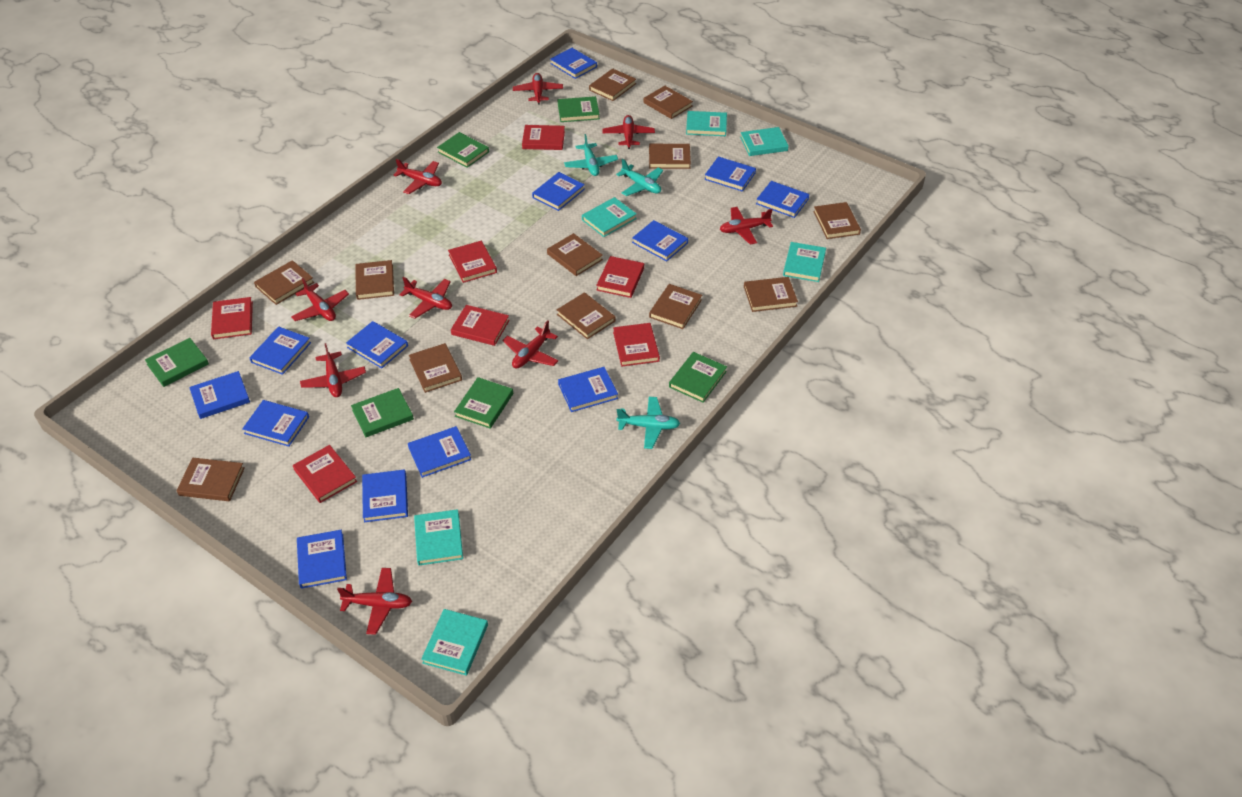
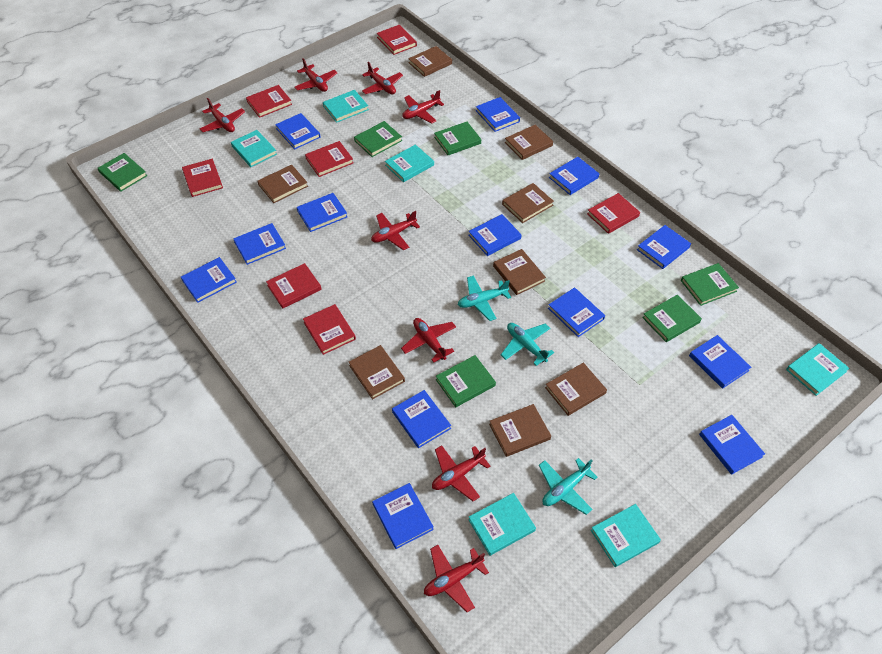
brown book: [176,458,245,501] [254,260,314,305] [355,260,394,300] [409,343,462,393] [547,233,603,276] [557,292,615,339] [589,68,636,101] [644,86,693,119] [649,144,691,169] [649,284,702,329] [744,277,798,312] [813,202,861,239] = 12 -> [258,165,308,203] [349,345,405,399] [408,46,452,77] [489,404,551,457] [493,249,546,295] [502,183,554,223] [505,124,553,160] [545,363,607,416] = 8
red plane: [291,278,349,321] [300,343,366,397] [337,568,412,635] [393,159,442,194] [399,277,452,319] [502,320,558,369] [513,73,563,105] [602,115,655,149] [720,207,773,245] = 9 -> [200,98,245,132] [294,58,337,92] [362,62,403,94] [371,211,420,250] [401,318,456,362] [402,90,444,124] [424,545,489,612] [432,445,490,501] = 8

